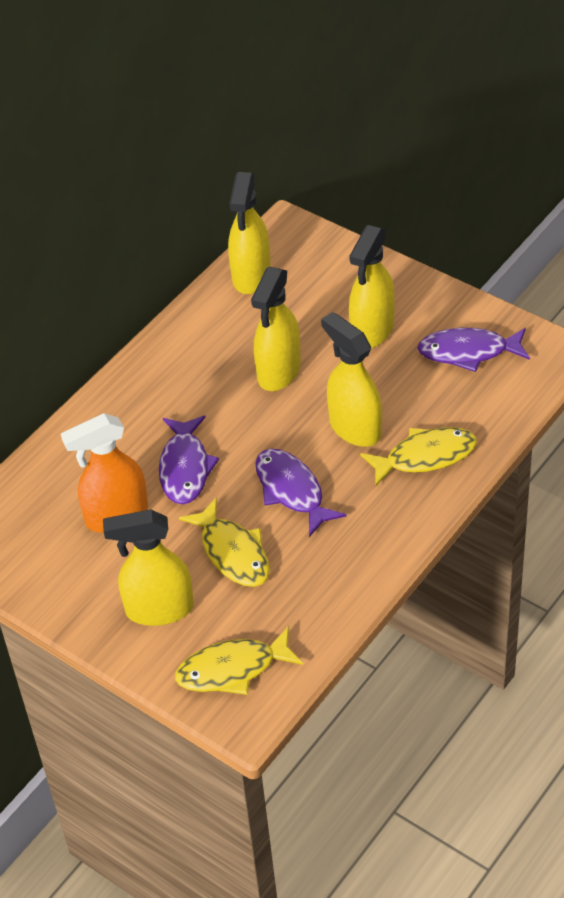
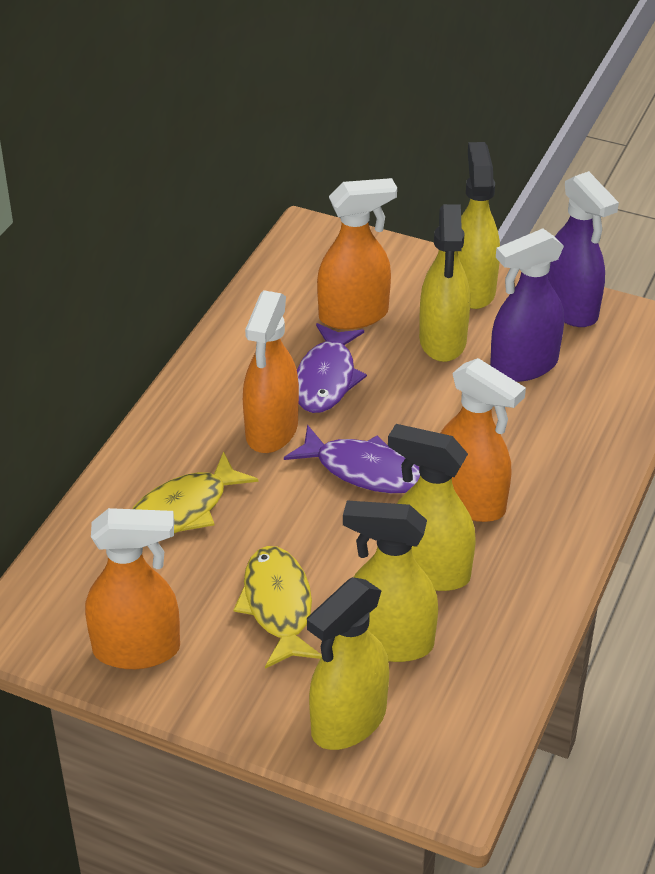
orange spray bottle: [61,413,148,533] = 1 -> [85,508,180,669] [243,290,299,453] [317,178,397,329] [441,358,526,522] = 4
purple fish: [159,416,219,504] [255,449,347,537] [417,328,530,372] = 3 -> [284,425,420,493] [297,323,367,413] = 2
purple spray bottle: none = 0 -> [490,229,564,382] [547,171,619,327] = 2
yellow fish: [175,626,304,695] [179,497,270,587] [360,427,477,487] = 3 -> [132,451,258,534] [233,546,322,668] = 2

